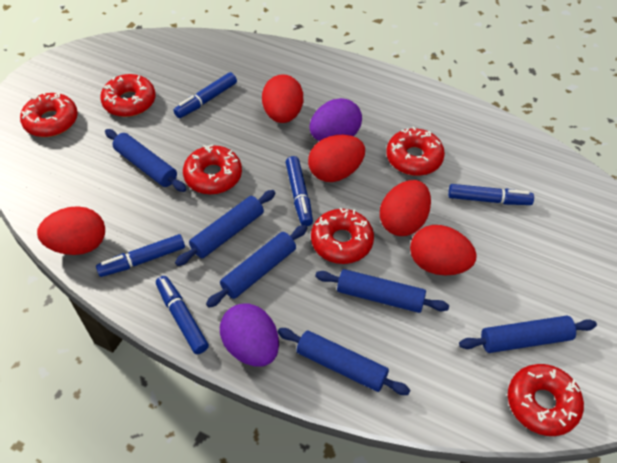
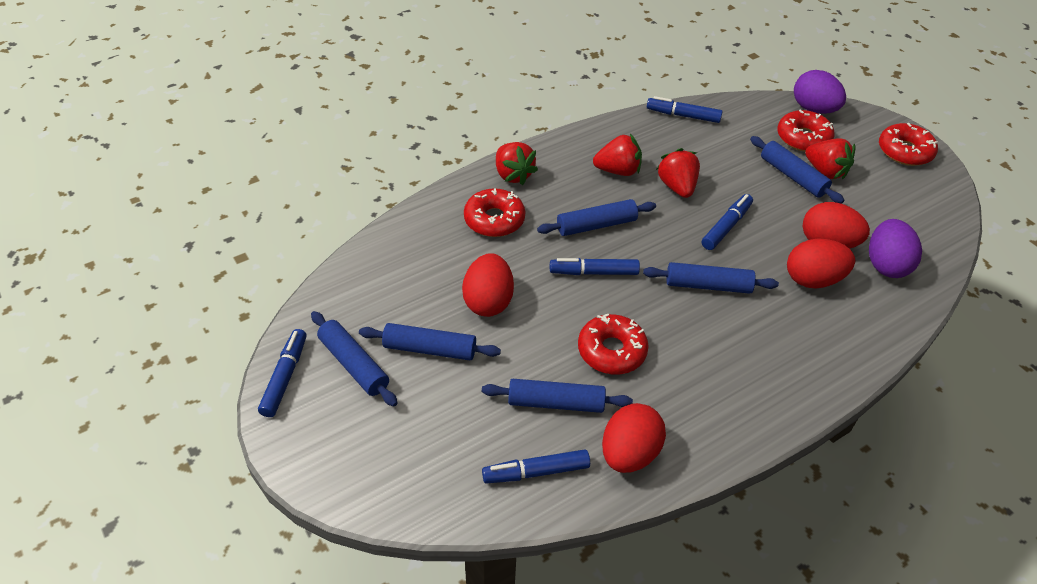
red donut: [20,92,78,137] [100,74,156,117] [183,144,242,194] [311,208,374,264] [386,126,445,176] [508,364,584,436] = 6 -> [464,188,525,237] [578,314,649,374] [777,110,834,152] [879,123,938,166] = 4
red egg: [37,206,105,255] [262,74,303,123] [308,135,365,182] [380,180,431,236] [410,225,477,276] = 5 -> [462,253,514,317] [602,403,666,473] [787,239,855,289] [803,202,870,249] = 4
red strawberry: none = 0 -> [496,142,538,185] [593,134,642,176] [656,148,700,198] [805,139,855,180] = 4

